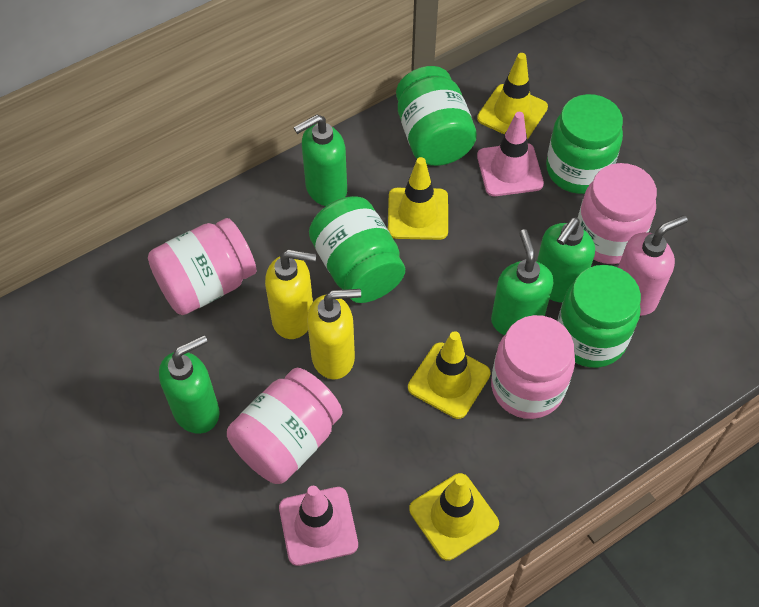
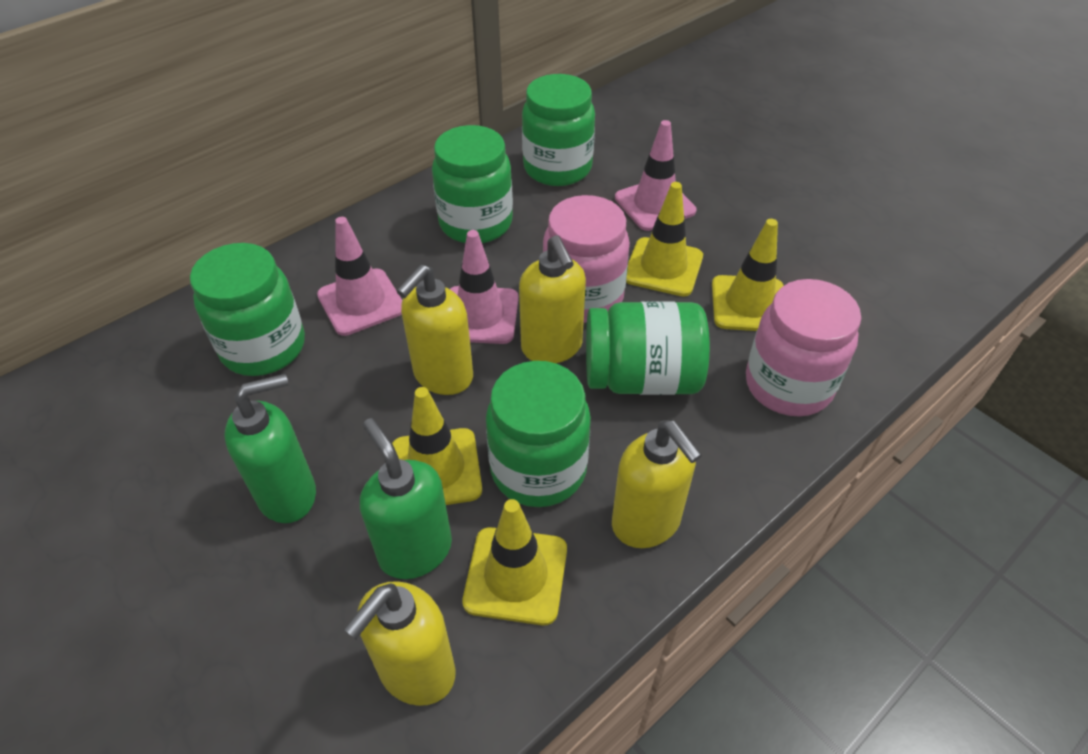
green jar: [309,196,405,303] [396,66,477,166] [546,94,623,194] [557,265,641,368] = 4 -> [190,243,305,376] [432,125,513,243] [486,361,591,507] [522,74,595,186] [586,302,710,395] = 5
green soap dispenser: [159,335,220,434] [294,114,347,206] [491,229,553,335] [537,218,595,303] = 4 -> [224,374,316,523] [360,418,452,579] = 2
pink jar: [148,218,257,315] [227,368,343,484] [491,315,575,419] [578,163,657,264] = 4 -> [543,195,630,323] [746,279,861,417] = 2
pink soap dispenser: [618,215,688,316] = 1 -> none = 0
pink traffic cone: [279,486,358,566] [477,112,544,196] = 2 -> [317,217,402,336] [450,230,519,344] [615,120,696,231] = 3
yellow soap dispenser: [265,250,316,339] [307,289,361,379] = 2 -> [344,581,456,706] [397,265,473,395] [519,236,586,363] [612,420,702,548] = 4

